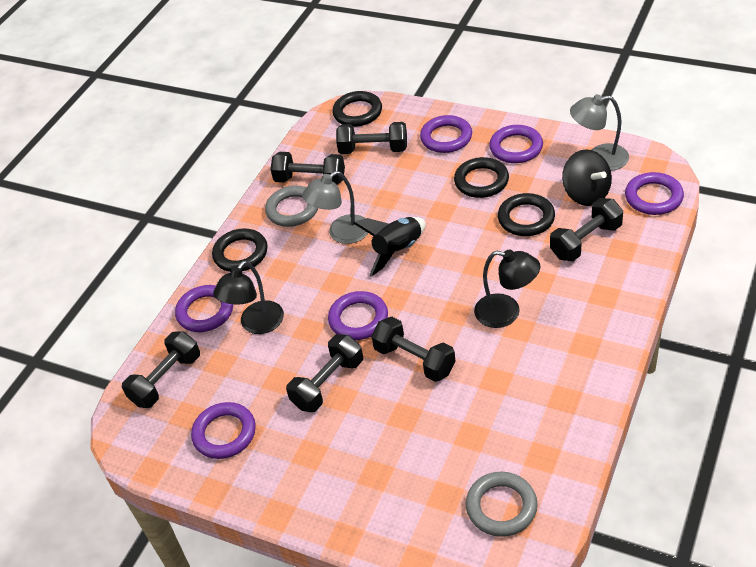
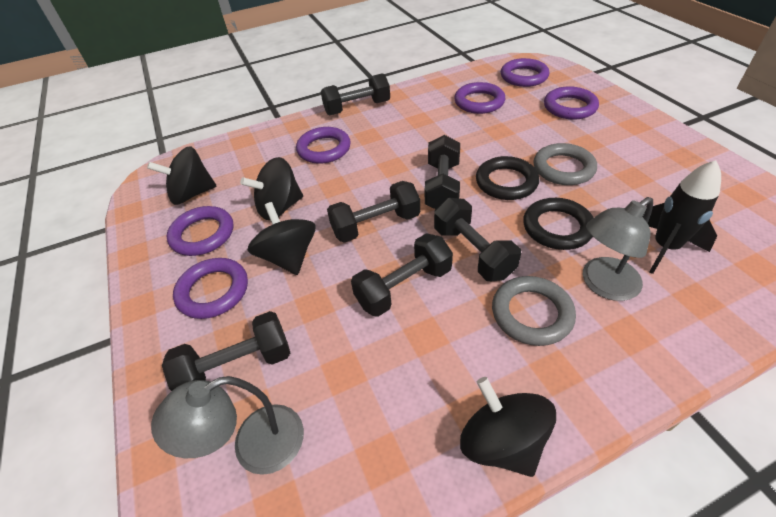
black lamp: [213,261,284,334] [474,249,540,328] = 2 -> none = 0
black ring: [212,228,268,272] [332,91,382,127] [454,157,509,198] [498,193,555,236] = 4 -> [476,156,539,200] [523,198,594,250] = 2
black spinning top: [562,149,612,206] = 1 -> [147,146,216,205] [240,157,303,220] [247,202,316,275] [460,377,556,477] = 4

